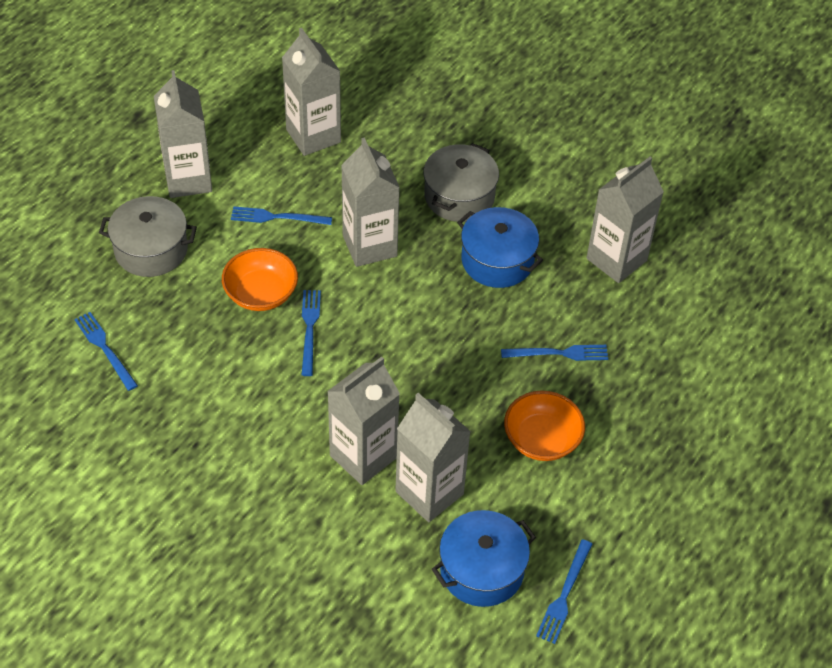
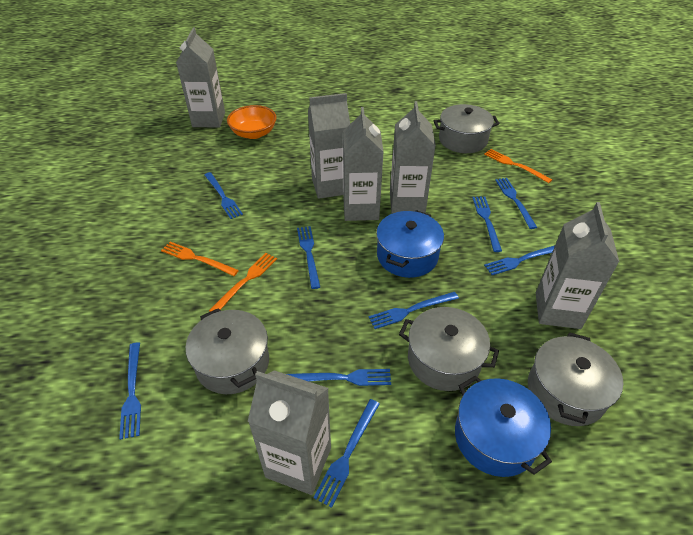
blue fork: [74,312,138,391] [231,206,332,225] [302,290,321,376] [501,345,608,361] [536,539,592,644] = 5 -> [119,342,141,440] [205,172,243,219] [287,369,391,386] [297,226,320,289] [313,399,380,508] [368,292,459,329] [472,196,502,252] [484,245,555,275] [495,178,537,229] = 9
grey pot: [99,196,197,277] [423,143,499,222] = 2 -> [185,308,269,394] [399,307,499,391] [434,104,500,153] [528,332,623,426] = 4
orange bowl: [222,248,298,311] [504,391,585,461] = 2 -> [227,105,277,139] = 1
orange fork: none = 0 -> [161,242,239,276] [209,253,277,312] [484,149,552,183] = 3

